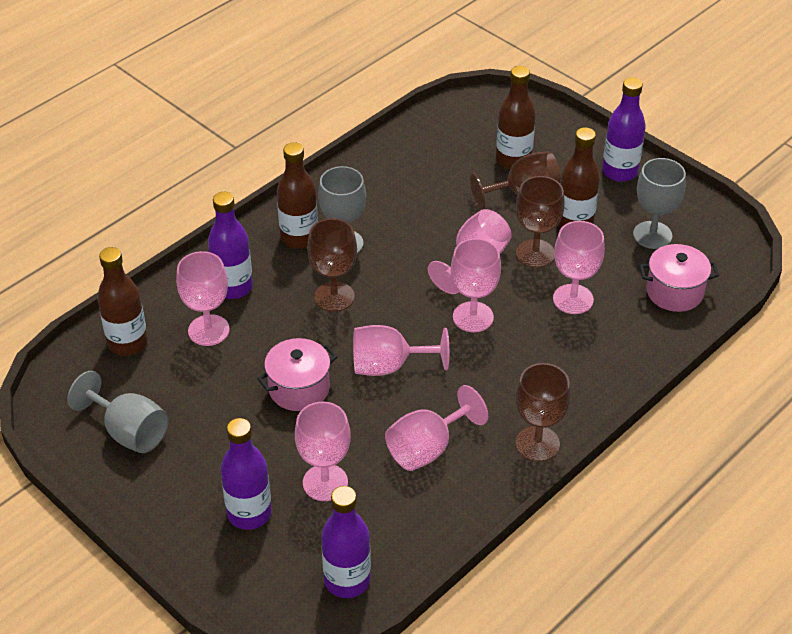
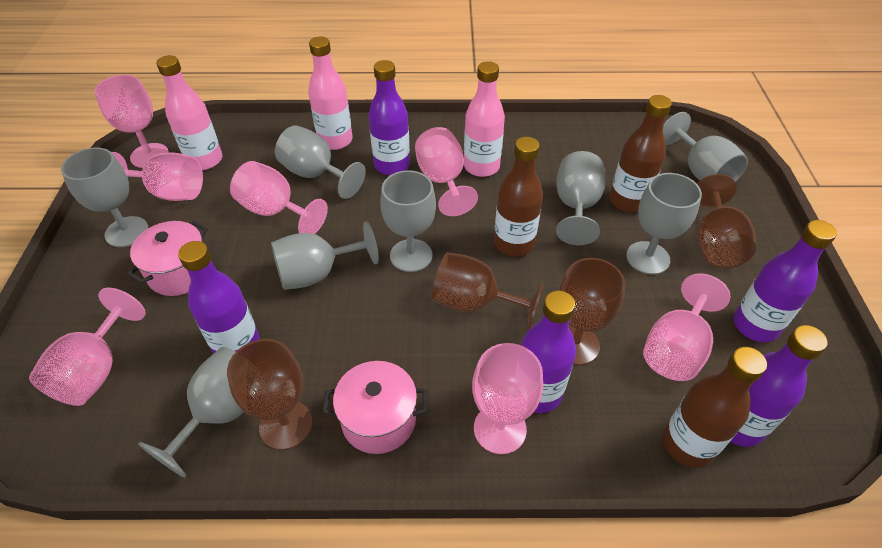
brown bottle: [97,247,148,356] [277,142,318,249] [496,66,536,169] [558,127,600,228] = 4 -> [494,137,543,257] [609,95,672,213] [663,347,767,468] = 3
grey goblet: [67,371,169,453] [318,166,366,254] [633,158,686,249] = 3 -> [61,147,148,247] [138,347,244,478] [271,221,379,290] [275,125,366,199] [380,170,436,272] [556,151,606,245] [626,173,702,275] [663,112,748,182] = 8
pink bottle: none = 0 -> [156,55,222,170] [308,37,353,150] [464,61,505,177] = 3
purple bottle: [208,192,253,299] [221,418,272,530] [321,486,371,598] [602,77,646,182] = 4 -> [178,241,260,354] [369,60,410,175] [521,291,576,413] [730,325,828,447] [734,220,837,342] = 5

